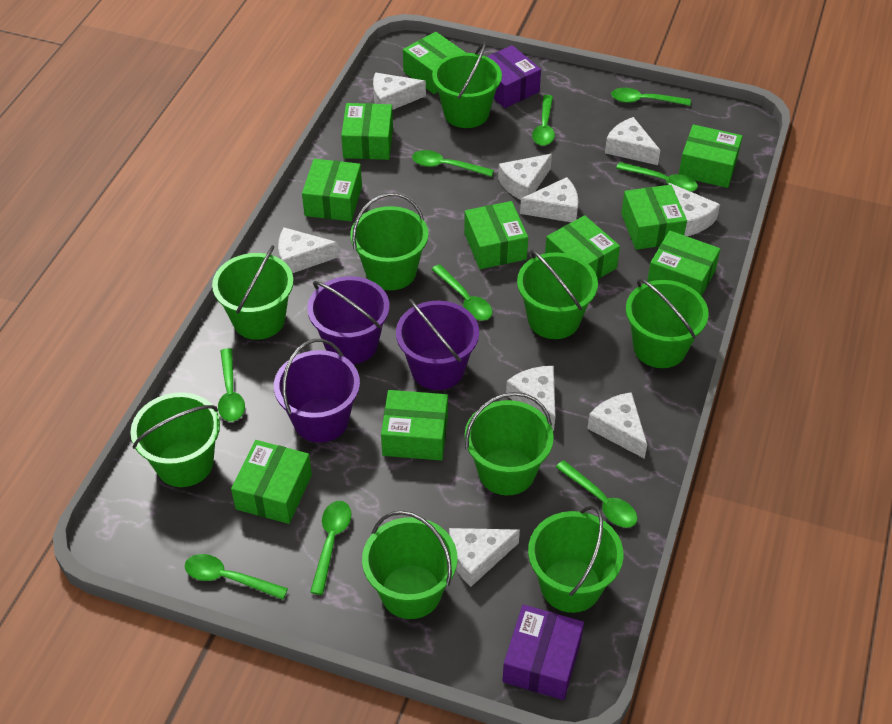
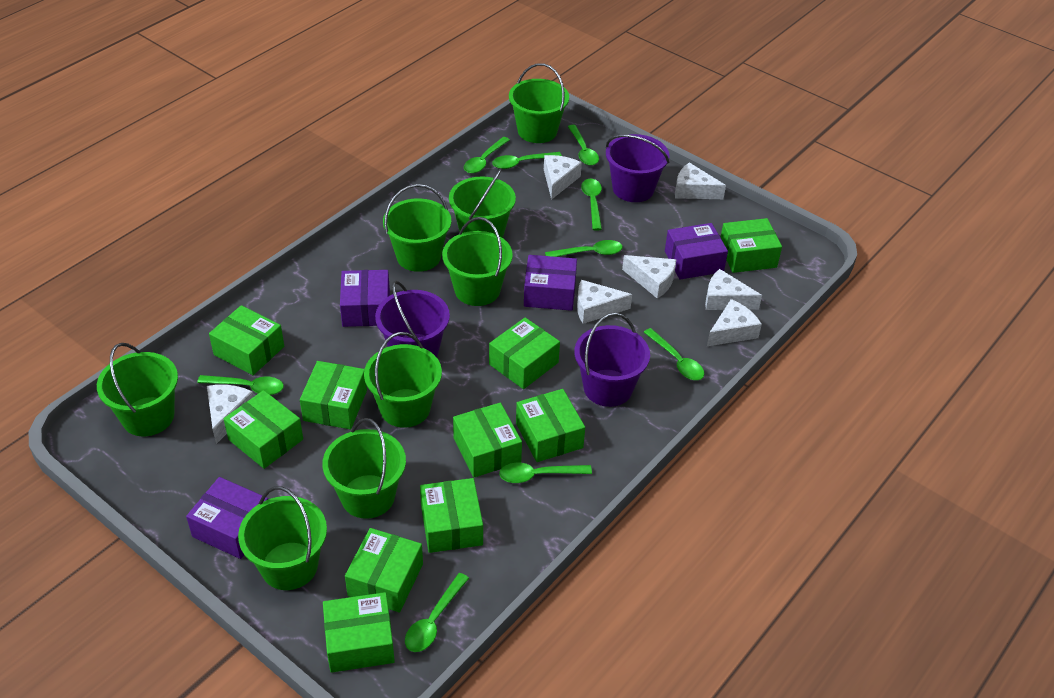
green bucket: [130,392,220,487] [212,245,294,340] [350,193,429,290] [362,510,457,619] [432,42,502,128] [465,392,554,495] [517,249,598,339] [528,505,624,613] [626,278,709,368] = 9 -> [97,343,178,436] [238,486,327,590] [322,418,406,519] [364,332,442,428] [383,184,451,272] [442,217,513,306] [449,168,516,238] [509,63,569,143] = 8
purple box: [487,45,541,108] [502,605,584,700] = 2 -> [186,477,268,559] [340,270,390,327] [524,255,577,311] [665,223,728,280] = 4
white cheese: [278,227,339,273] [373,73,426,110] [449,528,520,587] [498,154,552,200] [506,366,555,431] [520,177,578,222] [587,392,647,459] [605,117,660,165] [668,183,720,236] = 9 -> [207,385,254,444] [544,155,582,200] [577,280,632,324] [622,255,676,298] [675,163,726,199] [705,269,762,310] [707,299,762,346] = 7

